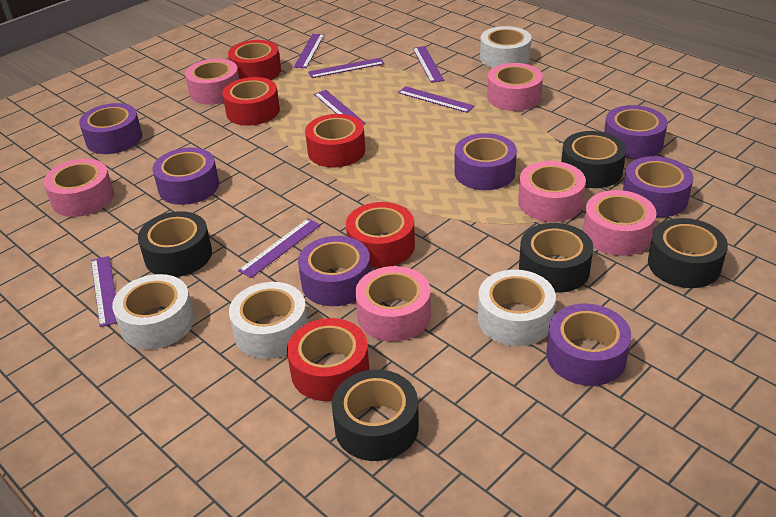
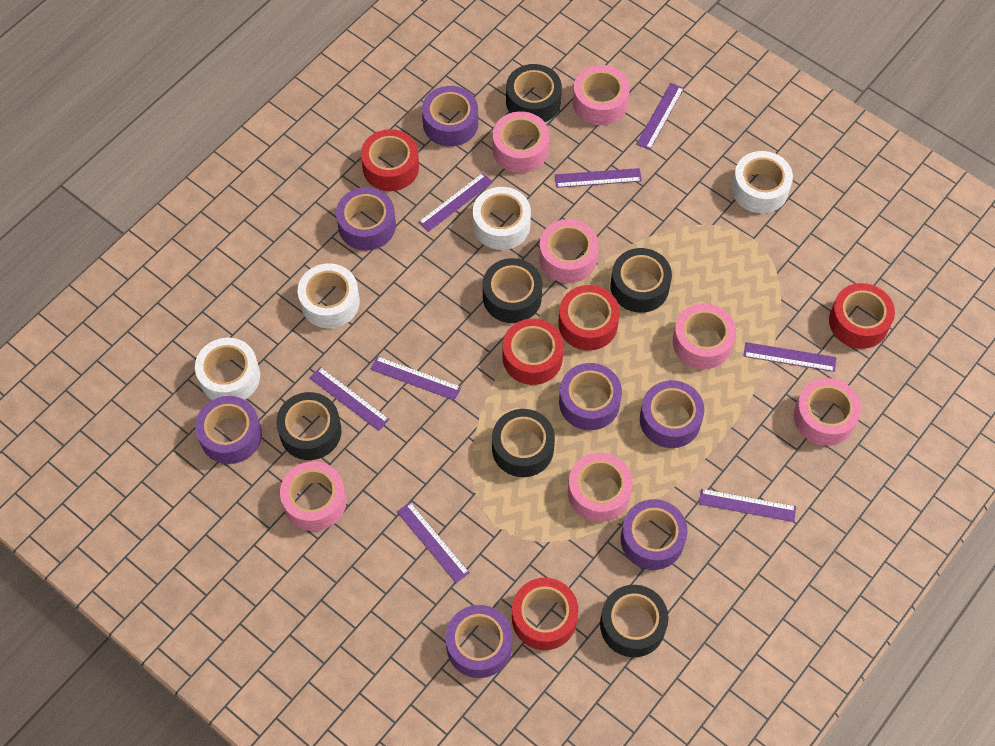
black tape: [138,211,212,277] [332,370,419,461] [519,223,594,293] [561,131,626,188] [648,218,728,288] = 5 -> [276,392,342,460] [483,258,542,323] [492,409,555,477] [506,64,562,122] [600,585,669,657] [611,248,672,313] = 6
pink tape: [43,159,114,217] [185,59,239,105] [355,266,431,341] [487,63,543,111] [518,161,586,222] [583,190,657,256] = 6 -> [280,461,346,531] [493,112,549,173] [539,219,599,283] [568,453,633,522] [573,65,630,125] [673,303,736,369] [794,378,861,446] = 7
purple ruler: [91,256,117,327] [238,219,321,278] [294,34,324,68] [308,58,384,78] [314,90,366,125] [398,86,475,113] [413,46,444,83] = 7 -> [309,367,390,431] [370,356,461,401] [397,502,470,583] [418,173,493,232] [555,168,642,188] [636,83,684,150] [699,489,796,522] [744,342,837,372] = 8

